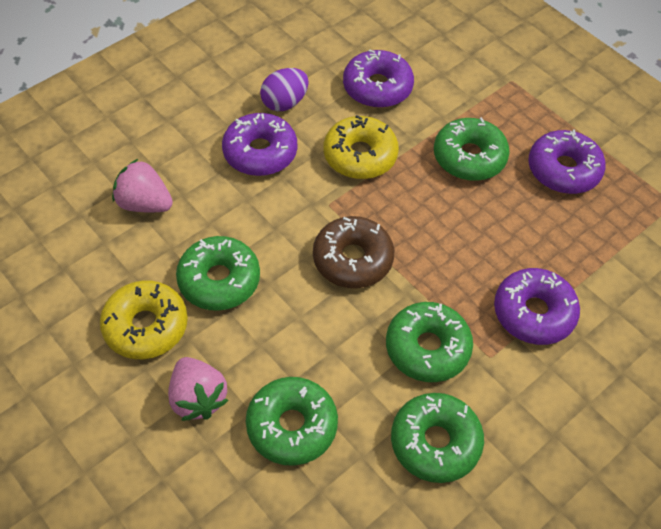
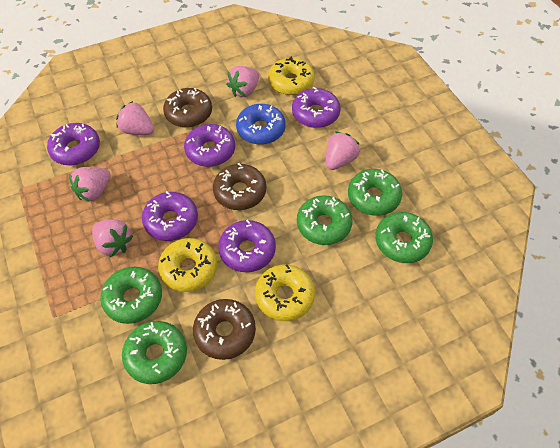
blue donut: none = 0 -> [236,104,286,145] = 1
brown donut: [313,216,394,288] = 1 -> [163,88,212,128] [193,299,256,360] [213,163,266,210] = 3
pink strawberry: [112,159,173,212] [168,357,229,421] = 2 -> [69,167,111,202] [92,220,133,257] [116,101,154,135] [226,66,259,97] [326,132,360,170] = 5
purple donut: [222,113,297,176] [343,49,414,108] [494,268,580,345] [528,130,606,194] = 4 -> [47,123,100,166] [142,191,198,241] [184,124,235,167] [218,220,276,272] [292,87,341,128] = 5
purple egg: [260,68,309,111] = 1 -> none = 0
yellow donut: [100,280,188,359] [324,115,399,179] = 2 -> [158,238,217,292] [255,265,315,321] [268,56,315,95] = 3

